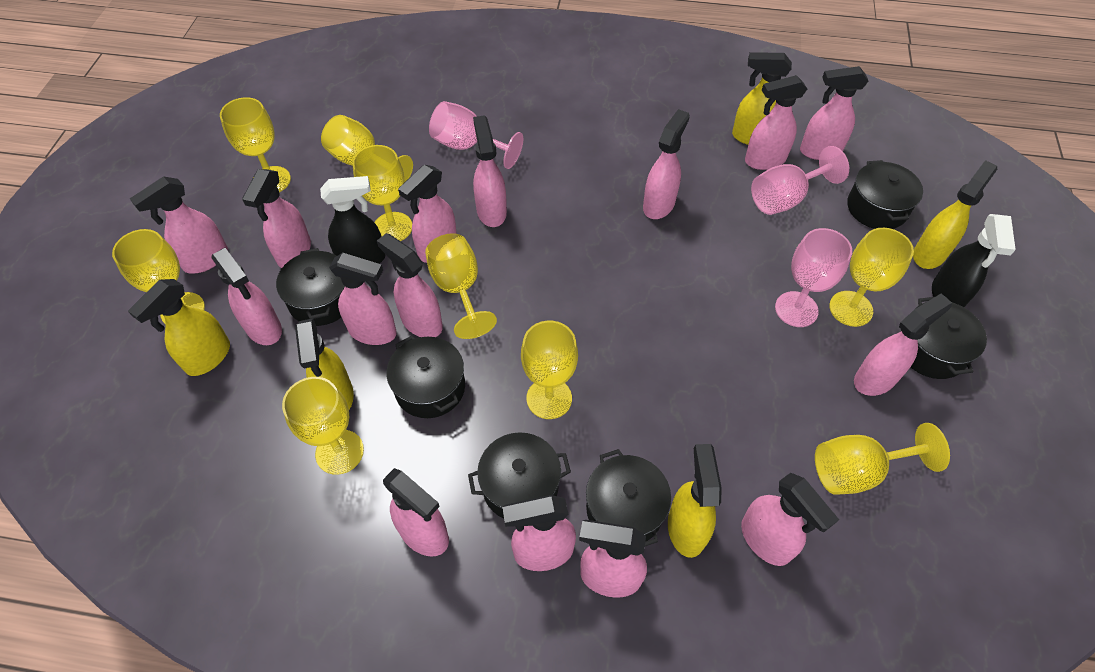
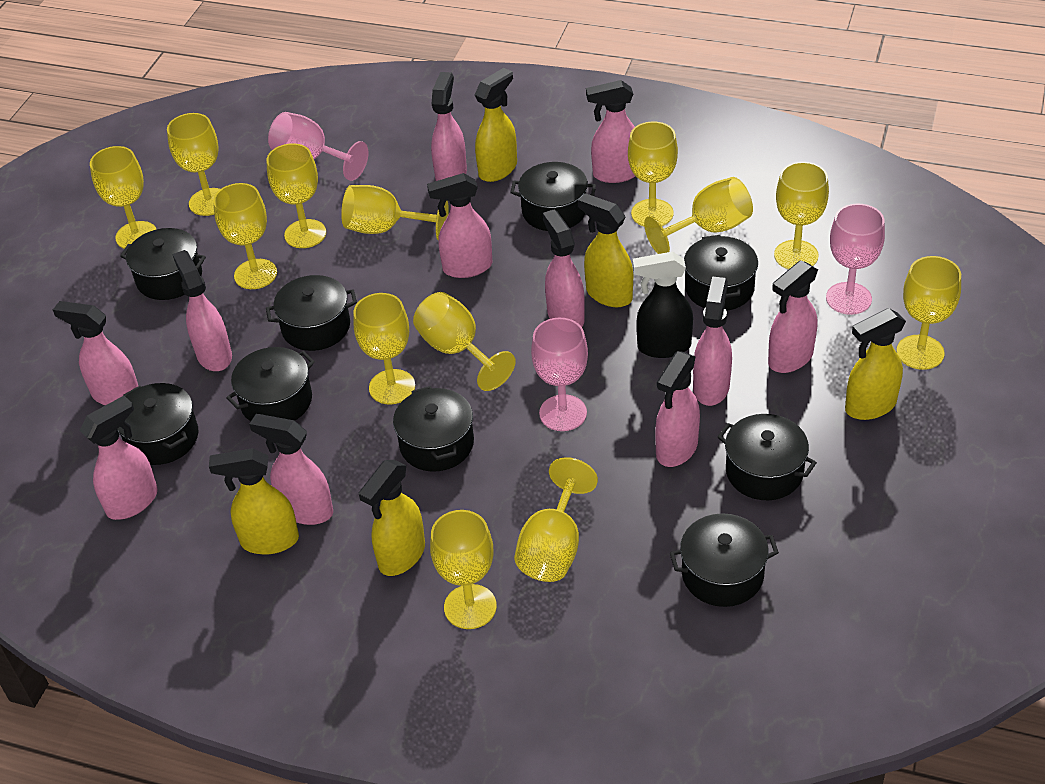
black pot: [276,248,345,326] [387,335,465,418] [468,433,571,519] [586,449,671,546] [847,160,923,229] [900,297,987,379] = 6 -> [118,383,198,465] [120,228,206,300] [226,347,315,421] [266,275,357,351] [393,386,474,472] [510,162,596,231] [670,514,779,607] [684,235,758,311] [717,414,817,500] = 9
black spray bottle: [320,176,385,264] [932,214,1016,307] = 2 -> [632,251,693,358] = 1
pink spray bottle: [130,176,228,274] [211,248,282,345] [242,169,311,268] [329,253,397,345] [377,233,443,337] [383,468,449,556] [398,165,457,263] [473,115,507,227] [502,495,576,571] [579,520,647,598] [643,109,690,219] [741,473,839,566] [745,75,807,170] [800,66,869,160] [854,293,952,396] = 15 -> [53,301,138,405] [80,396,158,520] [172,250,232,371] [249,414,333,525] [427,173,493,278] [431,72,467,181] [543,209,585,327] [586,80,635,183] [655,351,700,467] [693,276,732,406] [768,260,818,373] = 11
yellow goblet: [112,229,205,324] [220,97,291,192] [282,377,364,475] [321,115,413,183] [352,145,412,241] [425,233,497,339] [521,321,578,419] [815,423,950,495] [829,228,914,327] = 9 -> [90,146,156,249] [167,113,220,216] [213,183,277,289] [266,143,326,248] [341,185,449,241] [353,293,415,404] [413,292,516,391] [430,510,497,629] [514,457,598,582] [628,121,678,227] [644,177,753,254] [774,162,829,269] [896,256,961,370] = 13

